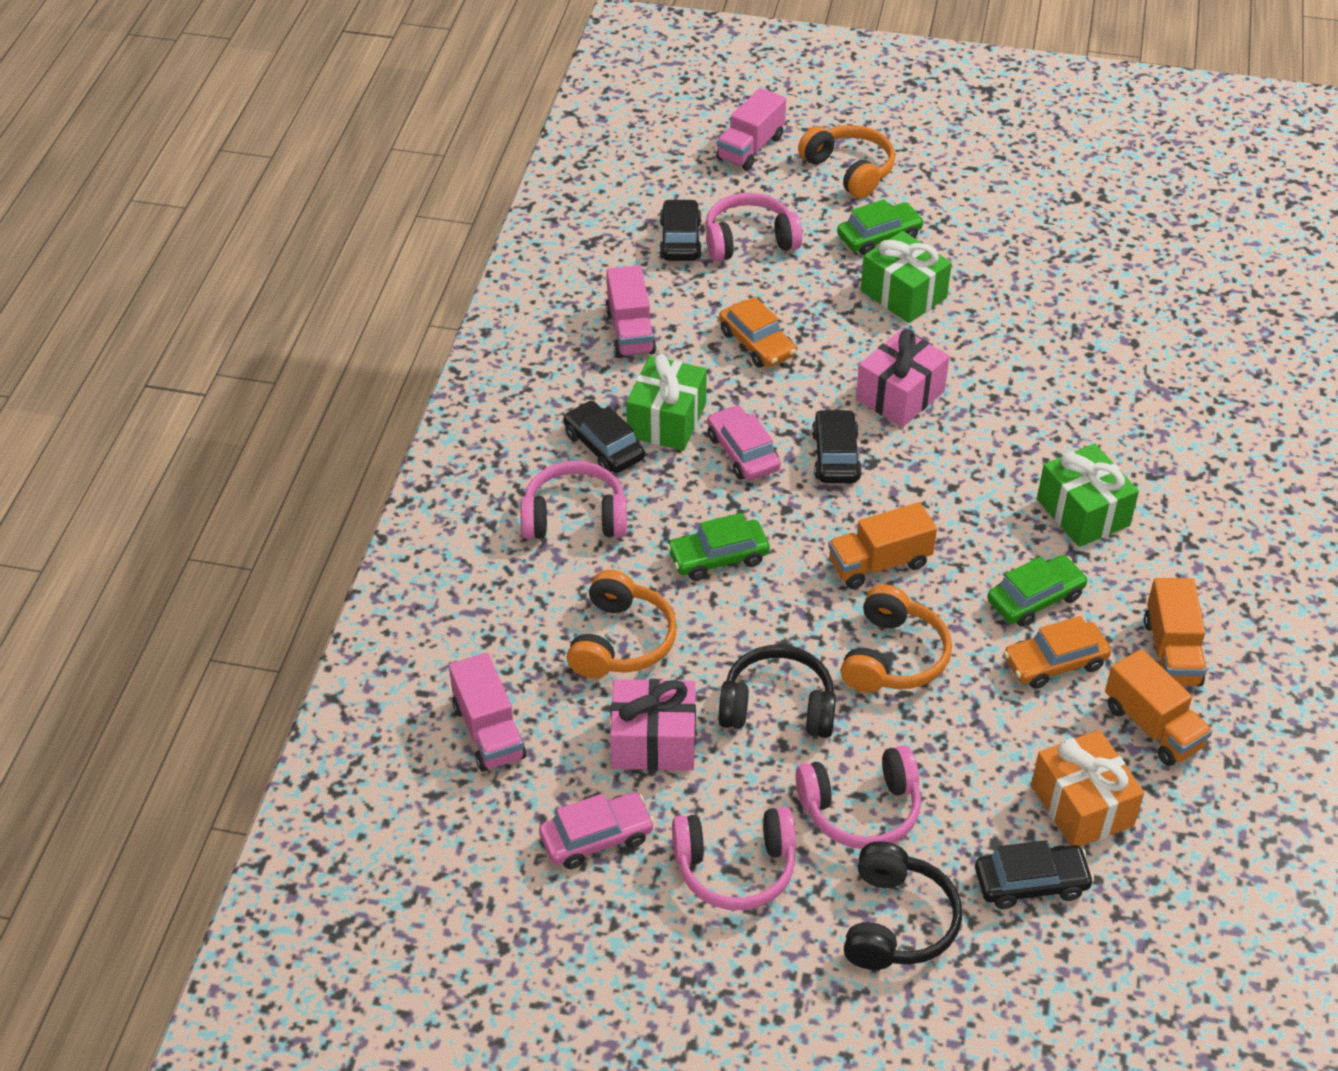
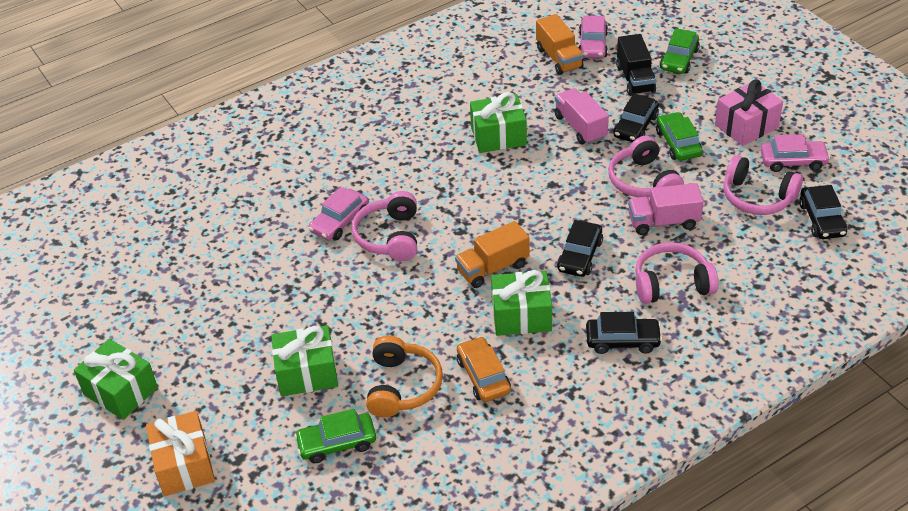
black headphones: [718,645,836,738] [844,841,962,970] = 2 -> none = 0
black truck: none = 0 -> [616,34,656,96] = 1
green gift: [626,354,707,451] [861,231,952,323] [1037,444,1139,547] = 3 -> [74,339,158,420] [271,325,338,396] [470,92,527,153] [491,270,552,336] = 4
orange car: [719,297,796,368] [1004,616,1111,689] = 2 -> [457,336,511,402] = 1
orange headphones: [567,570,677,678] [798,125,895,199] [841,584,952,693] = 3 -> [366,335,443,417] = 1
orange truck: [828,502,937,589] [1105,649,1212,766] [1144,578,1207,686] = 3 -> [455,221,530,288] [536,14,583,75] = 2
pink car: [539,792,655,869] [707,405,781,481] = 2 -> [309,187,369,240] [579,16,608,58] [760,134,830,172] = 3
pink gift: [610,679,696,771] [856,329,950,427] = 2 -> [715,80,783,146] = 1
pink truck: [449,653,526,772] [606,265,656,358] [716,88,786,170] = 3 -> [554,88,609,145] [628,183,704,235] = 2

